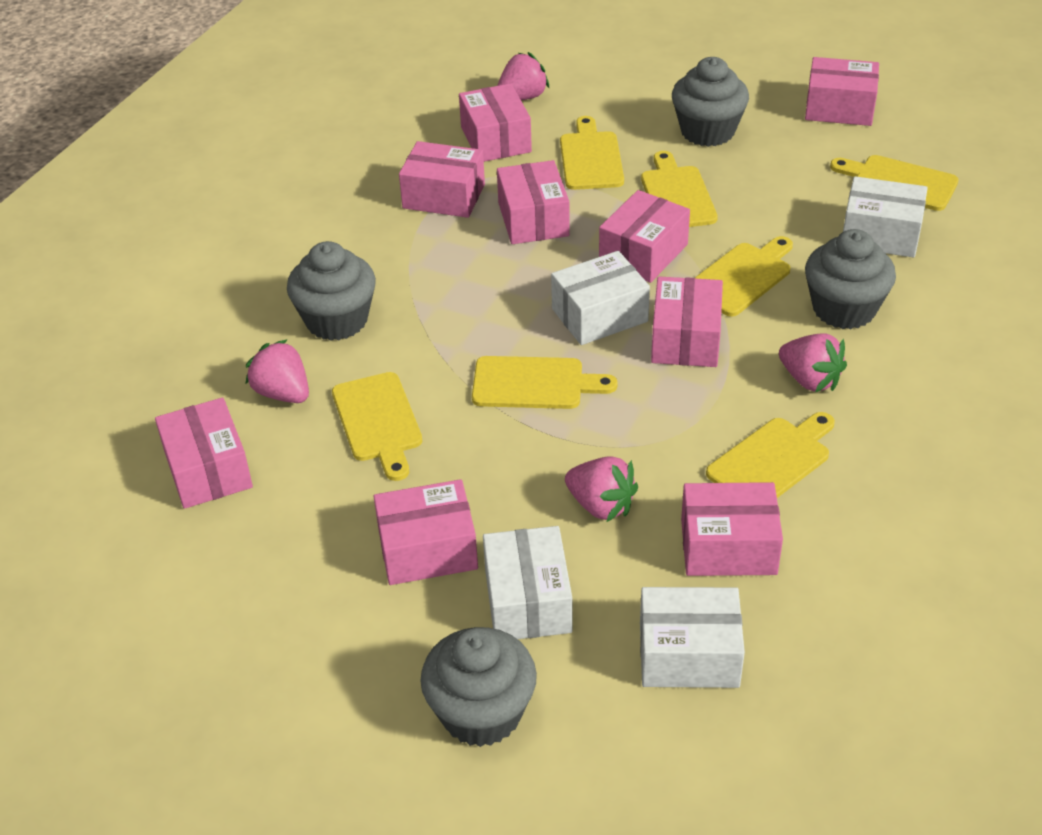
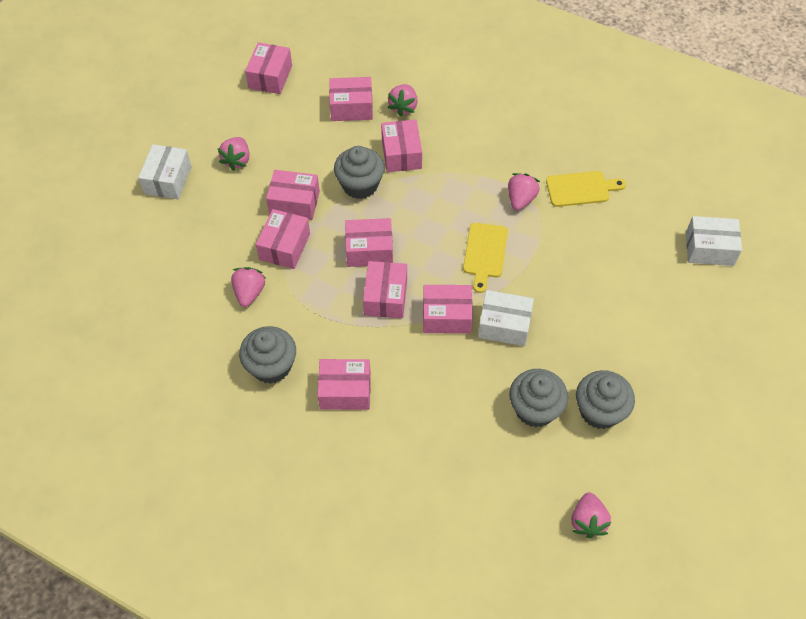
pink strawberry: [245,339,309,403] [497,52,549,100] [565,456,638,522] [779,333,847,392] = 4 -> [218,137,250,171] [231,267,265,307] [388,84,418,117] [508,173,540,211] [571,492,611,539] = 5
white box: [483,526,573,639] [551,251,650,345] [640,587,745,688] [843,176,927,258] = 4 -> [138,144,192,199] [478,290,534,346] [686,216,742,266] = 3
yellow cutting board: [332,372,422,481] [472,356,618,409] [560,116,624,190] [641,151,718,227] [695,236,793,317] [706,412,835,498] [830,155,959,211] = 7 -> [463,223,508,293] [546,171,626,207] = 2

